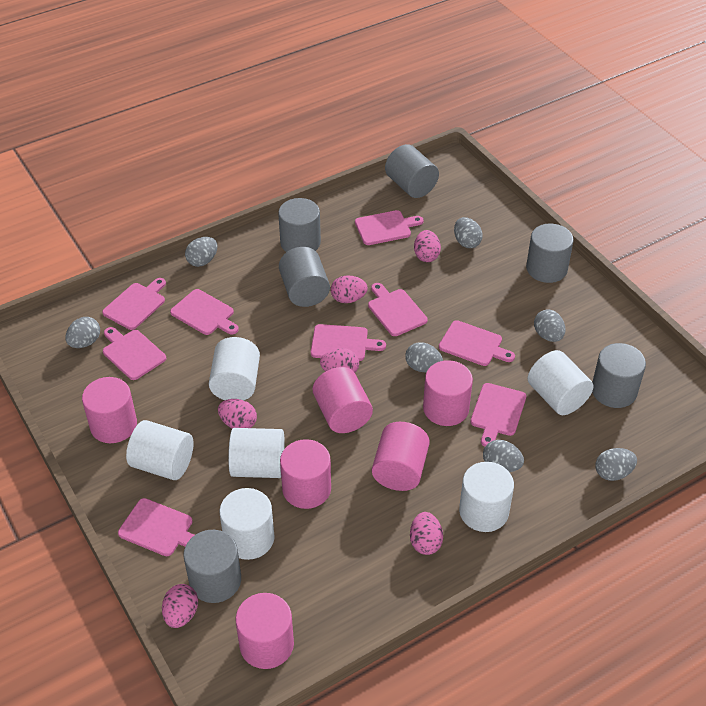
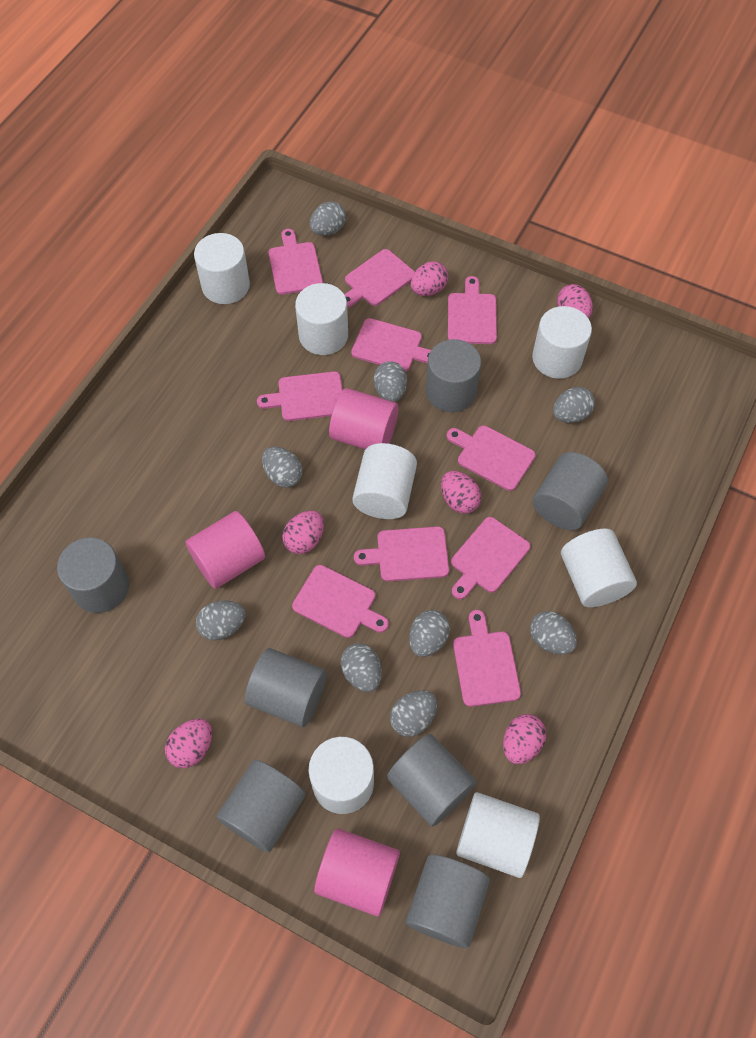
grey cylinder: [184,530,241,603] [278,198,321,252] [279,247,330,307] [385,144,439,198] [526,224,574,283] [592,343,646,408] = 6 -> [57,537,129,613] [217,760,306,852] [245,648,327,727] [387,734,476,827] [406,855,490,948] [426,339,481,412] [533,452,608,530] = 7
grey egg: [65,317,100,348] [185,237,218,267] [405,342,443,372] [454,217,483,248] [483,440,524,472] [534,309,565,342] [595,448,637,481] = 7 -> [196,601,246,640] [262,447,303,488] [310,201,346,236] [341,643,382,692] [374,361,407,402] [390,690,437,737] [409,610,450,657] [530,611,577,655] [553,387,595,423] = 9
pink cutting board: [102,278,166,330] [103,327,166,380] [118,498,194,556] [170,289,239,335] [311,324,386,361] [355,210,424,245] [368,283,428,336] [439,320,515,366] [470,383,526,447] = 9 -> [257,371,343,421] [269,229,323,295] [292,565,389,638] [344,249,415,308] [351,318,431,371] [354,526,449,581] [447,425,536,491] [448,276,497,344] [451,517,530,599] [453,610,521,707] = 10
pink cylinder: [82,377,137,443] [236,593,294,669] [280,439,331,509] [313,367,373,433] [372,422,430,491] [423,360,473,426] = 6 -> [185,511,265,589] [314,828,400,916] [329,388,399,449] = 3
white cylinder: [126,420,194,480] [209,337,260,400] [219,488,275,560] [228,428,285,478] [459,462,514,532] [528,350,593,415] = 6 -> [194,233,250,304] [295,283,348,355] [309,736,374,814] [352,443,417,519] [456,792,540,878] [532,306,592,379] [561,528,637,607] = 7

